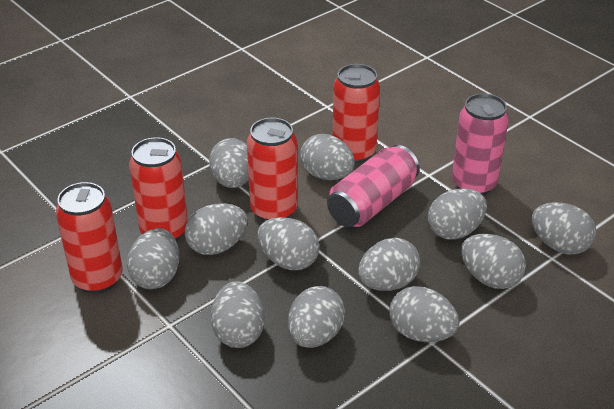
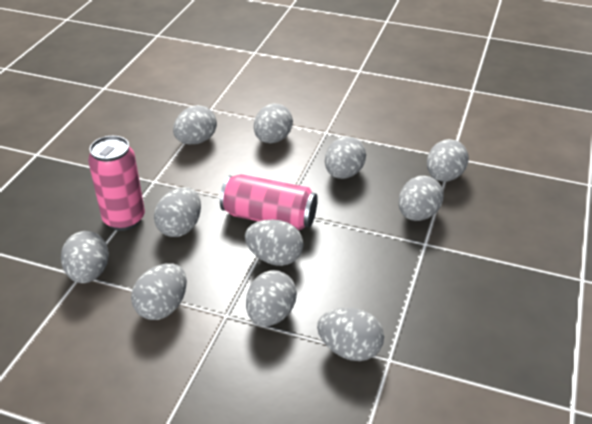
grey egg: [127,228,180,289] [185,203,248,255] [209,138,249,188] [211,281,265,348] [257,217,319,270] [288,286,345,348] [300,134,355,180] [358,238,420,291] [389,286,459,342] [428,188,487,240] [461,234,526,289] [531,202,596,254] = 12 -> [61,231,109,283] [131,263,187,320] [154,187,201,237] [173,105,217,144] [245,219,303,266] [246,270,297,326] [254,103,293,143] [317,308,384,361] [325,136,366,179] [398,176,444,221] [427,139,469,182] = 11
red can: [56,182,123,294] [129,137,188,241] [247,118,298,221] [332,64,380,164] = 4 -> none = 0

